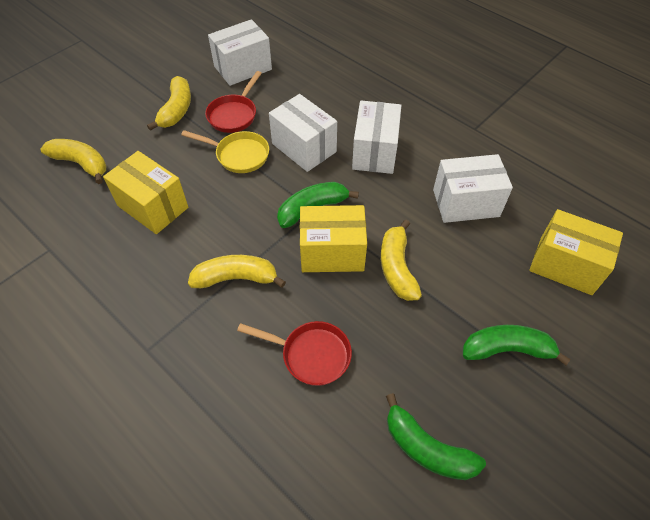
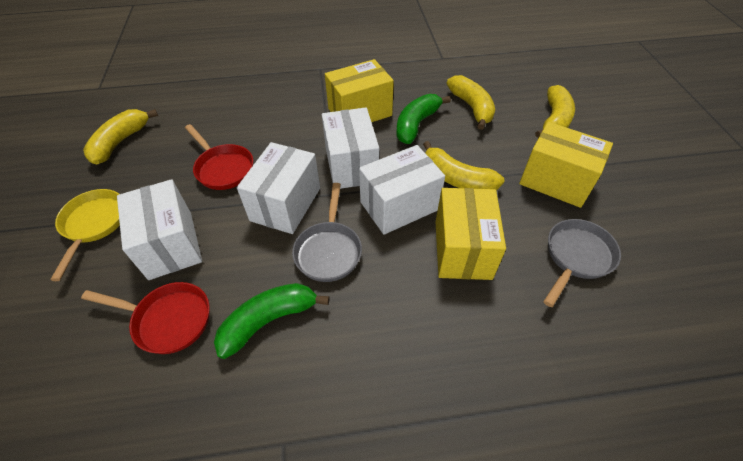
green banana: [277,182,359,228] [386,393,486,480] [463,325,571,365] = 3 -> [214,283,329,359] [396,94,451,144] = 2
grey pan: none = 0 -> [292,183,362,282] [543,219,621,307] = 2

